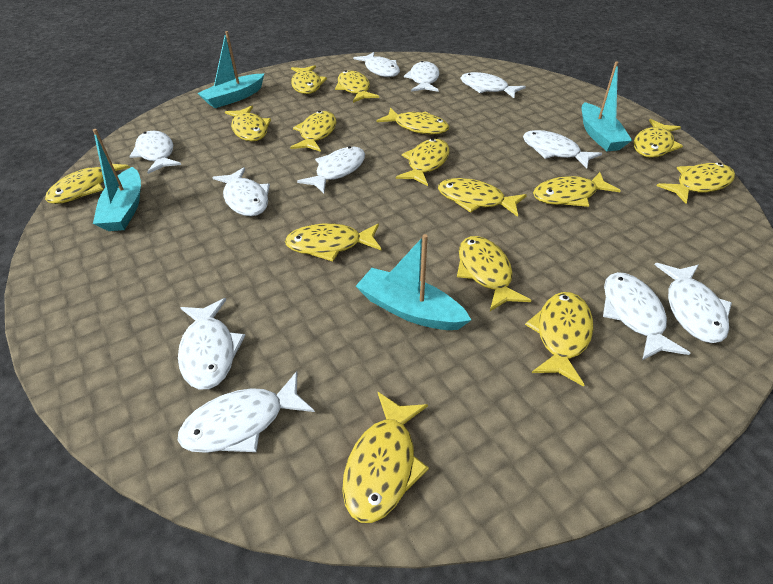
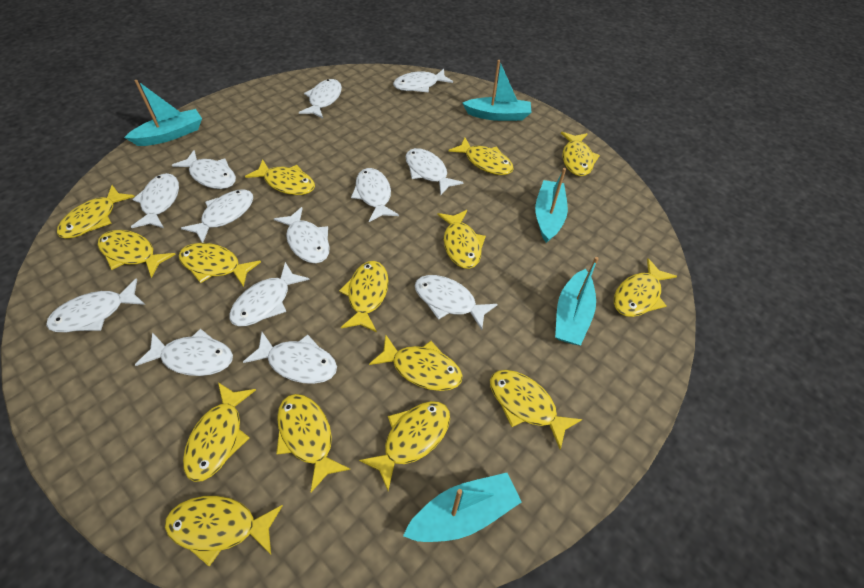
turquoise boat: [93,129,141,231] [197,31,265,108] [356,234,471,330] [582,61,632,151] = 4 -> [124,80,202,146] [403,473,522,542] [462,60,532,121] [535,168,568,243] [555,257,599,345] = 5
white fish: [129,130,181,174] [178,298,246,389] [178,371,315,453] [212,167,270,216] [297,146,365,193] [353,52,400,77] [404,61,439,92] [461,72,526,98] [523,130,602,169] [603,272,690,360] [655,263,732,343] = 11 -> [46,279,145,332] [131,173,179,228] [135,329,233,376] [172,150,236,189] [181,189,253,243] [229,262,310,326] [243,332,337,384] [274,207,330,263] [299,79,342,118] [351,168,399,222] [393,69,453,92] [405,148,464,195] [415,275,498,330] = 13

